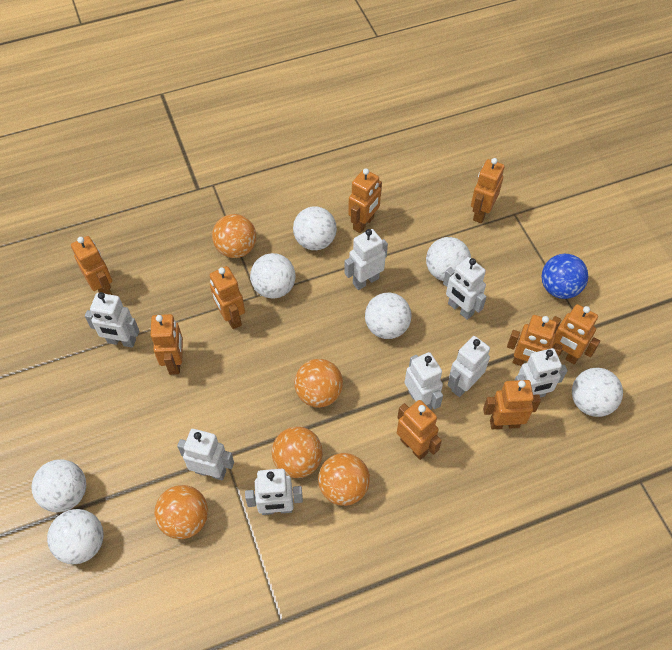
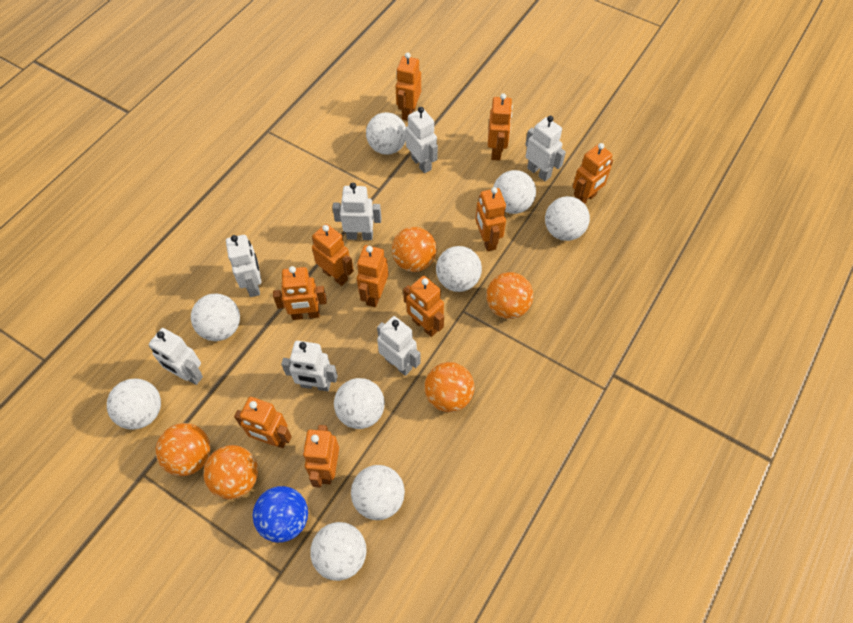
orange robot: [71,236,112,295] [151,314,183,375] [210,266,245,329] [348,168,382,233] [397,400,442,460] [471,158,505,223] [483,380,541,429] [507,315,563,366] [552,304,600,364] = 9 -> [234,397,292,448] [273,266,327,320] [303,425,339,488] [312,224,354,286] [357,245,388,307] [396,52,421,121] [403,276,444,337] [475,187,506,251] [488,93,513,161] [573,143,613,204] = 10
white ball: [31,459,86,512] [47,509,103,564] [250,253,296,299] [293,206,337,250] [365,293,411,339] [426,237,471,281] [572,368,623,417] = 7 -> [107,379,161,430] [191,294,240,341] [310,522,366,581] [334,378,385,429] [351,465,405,520] [366,112,406,155] [436,246,482,292] [493,170,536,214] [545,196,590,241] = 9
white robot: [85,292,139,348] [177,429,234,480] [245,469,303,515] [344,229,388,290] [405,352,443,410] [443,257,487,320] [447,336,490,397] [514,348,567,398] = 8 -> [149,328,203,385] [226,235,261,297] [281,341,338,391] [332,183,381,240] [377,316,421,376] [406,107,438,173] [525,116,566,181] = 7

